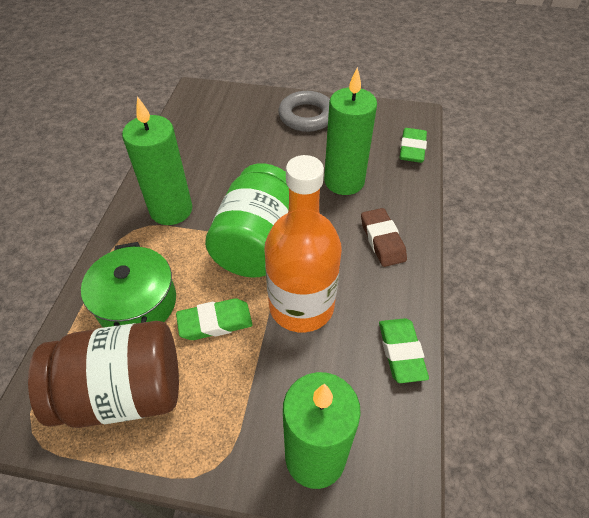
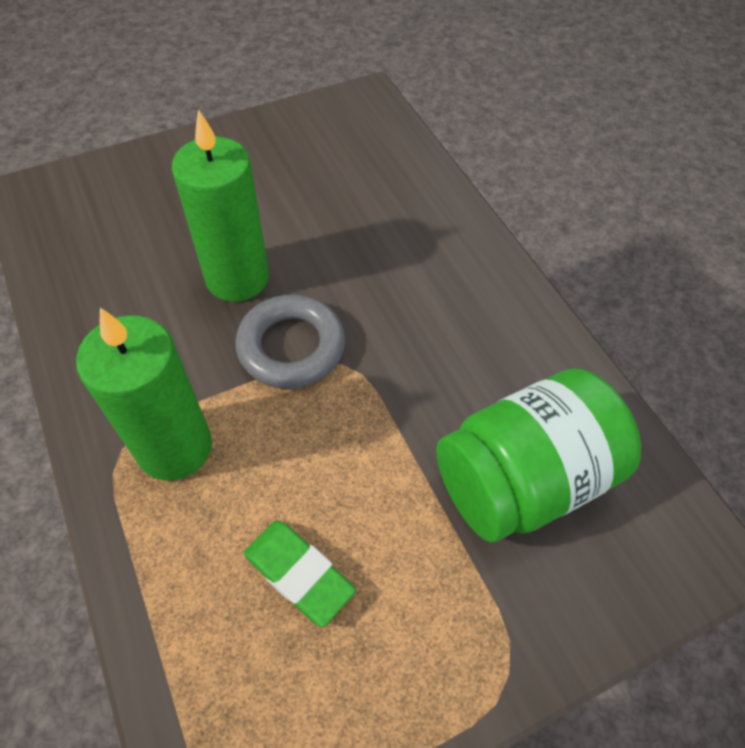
brown eraser: [361,208,407,267] = 1 -> none = 0
brown jar: [28,321,179,428] = 1 -> none = 0
green candle: [122,96,192,225] [283,372,361,489] [324,67,377,195] = 3 -> [76,308,212,481] [172,109,269,302] = 2
green eraser: [176,298,253,340] [379,318,429,383] [399,128,427,163] = 3 -> [244,521,356,627] = 1
green pot: [81,242,176,328] = 1 -> none = 0
orange bottle: [264,155,342,332] = 1 -> none = 0

